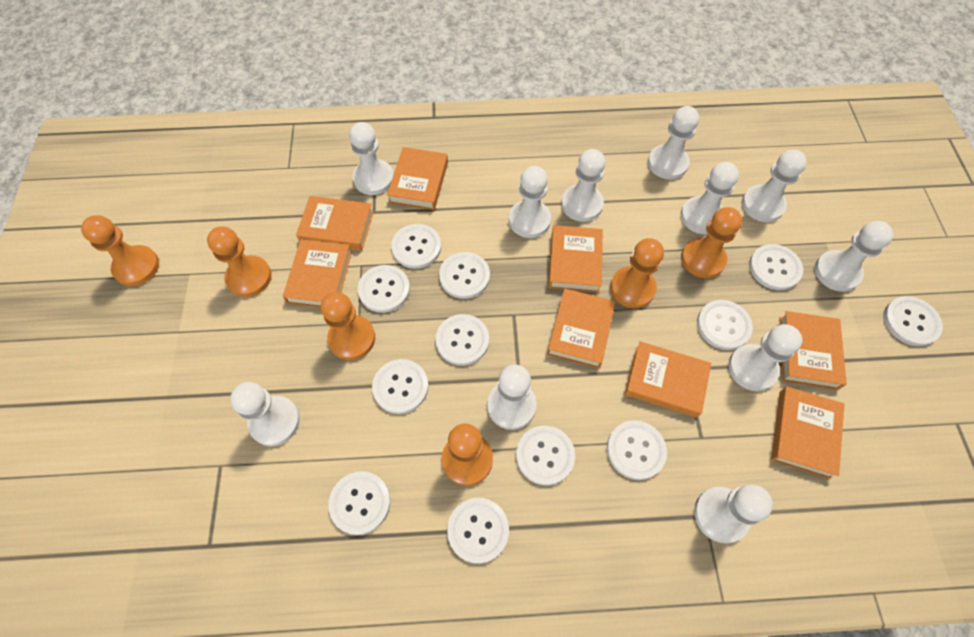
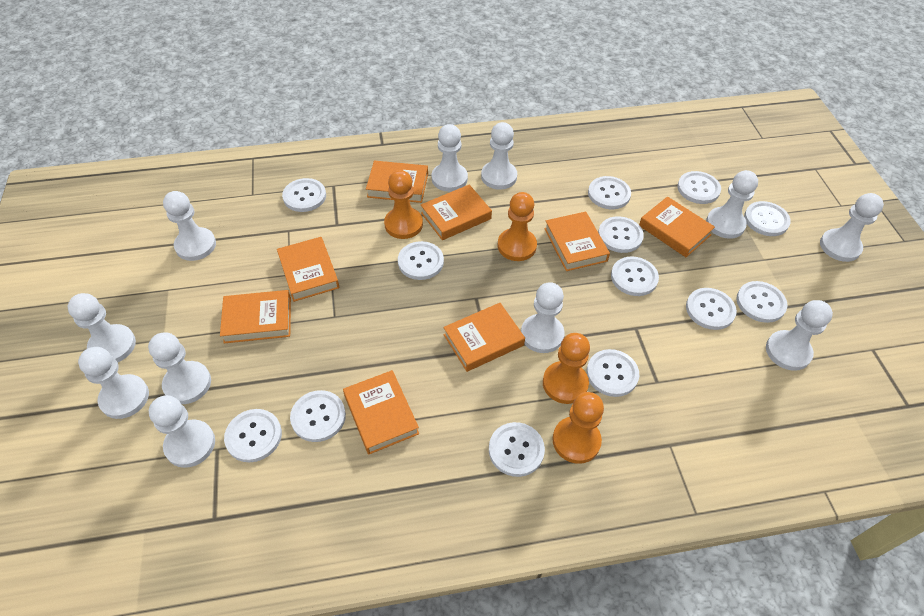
orange pawn: [81,215,159,286] [207,227,272,297] [321,292,375,360] [442,424,493,486] [610,238,664,308] [681,207,742,278] = 6 -> [384,170,423,239] [498,192,537,261] [543,333,590,404] [552,392,604,464] = 4
white button: [328,471,390,535] [358,265,410,313] [372,359,429,414] [391,224,441,269] [435,314,489,366] [439,252,490,299] [447,498,509,564] [516,426,575,486] [607,420,667,480] [697,300,753,350] [749,244,803,290] [884,296,943,346] = 12 -> [224,409,282,462] [282,178,326,212] [290,390,346,442] [398,241,444,280] [489,422,545,477] [587,349,639,397] [588,176,631,209] [598,216,644,253] [611,256,659,296] [677,171,721,204] [686,288,737,330] [736,281,788,323] [744,201,791,236] = 13

